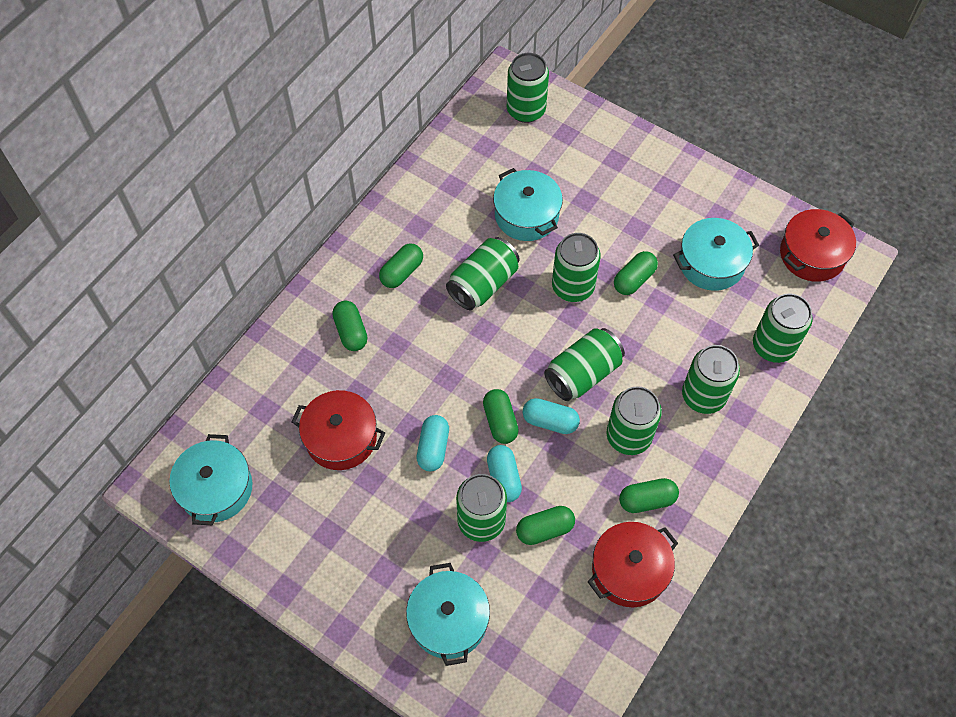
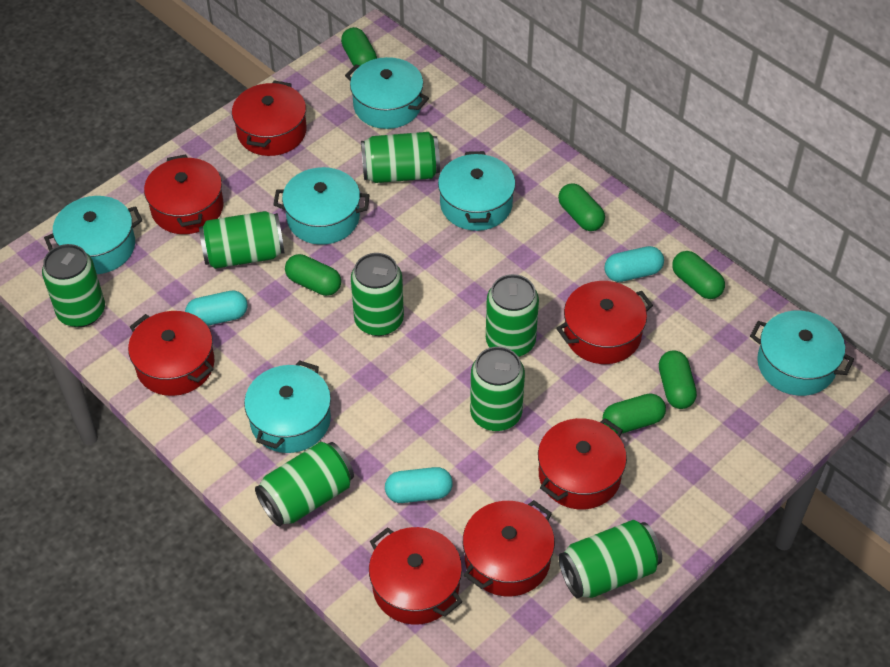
red pot: [291,390,385,470] [588,522,678,607] [780,209,856,282] = 3 -> [128,311,214,396] [144,154,224,234] [232,81,306,156] [369,527,462,625] [463,500,555,596] [538,418,627,510] [556,281,653,364] = 7
turquoise pot: [169,434,252,525] [406,563,490,666] [493,168,563,241] [673,218,759,291] = 4 -> [44,196,142,274] [244,360,331,453] [273,167,370,245] [345,57,429,129] [438,151,516,231] [750,311,854,396] = 6

